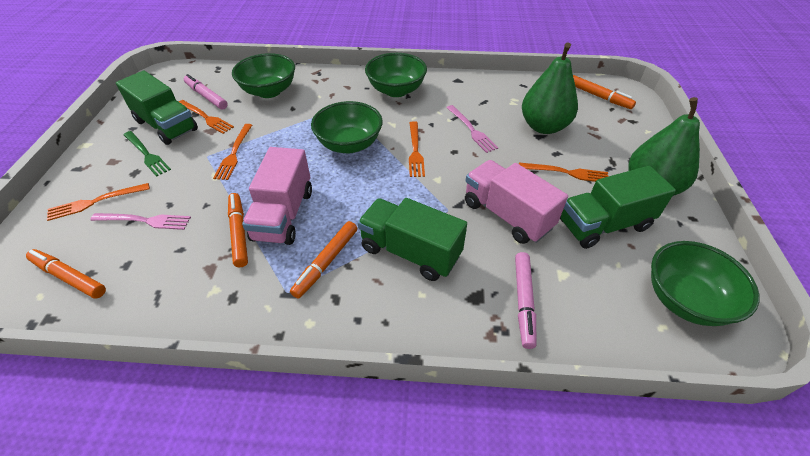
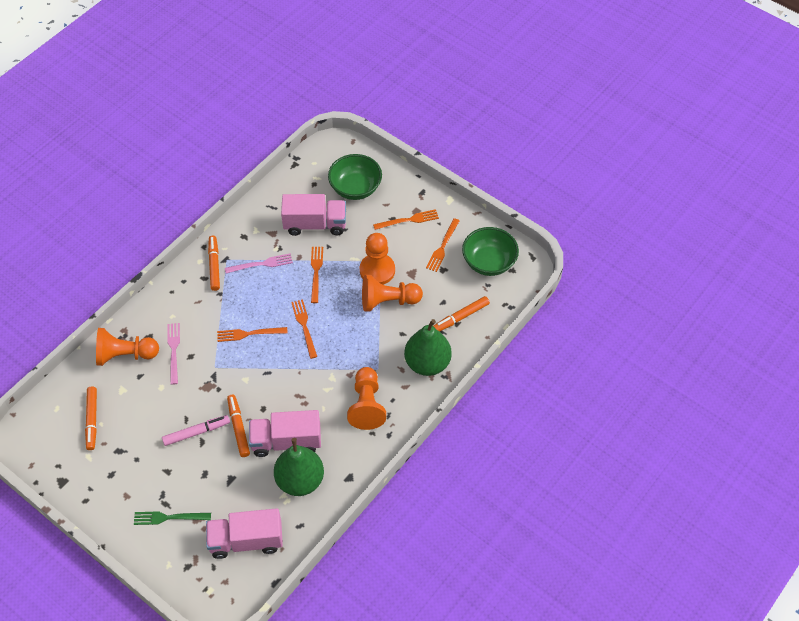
green bowl: [232,53,295,98] [311,101,383,154] [365,53,427,97] [651,241,760,326] = 4 -> [328,154,382,200] [462,227,519,276] = 2
green truck: [116,71,198,145] [358,198,467,281] [560,166,676,249] = 3 -> none = 0
orange pawn: none = 0 -> [96,328,159,366] [347,367,386,430] [360,233,395,285] [362,275,423,311] = 4
pink marker: [184,74,228,110] [515,252,536,349] = 2 -> [162,415,230,446] = 1
pink truck: [242,147,312,245] [465,160,568,244] = 2 -> [206,508,283,559] [249,410,321,457] [281,194,346,236] = 3

